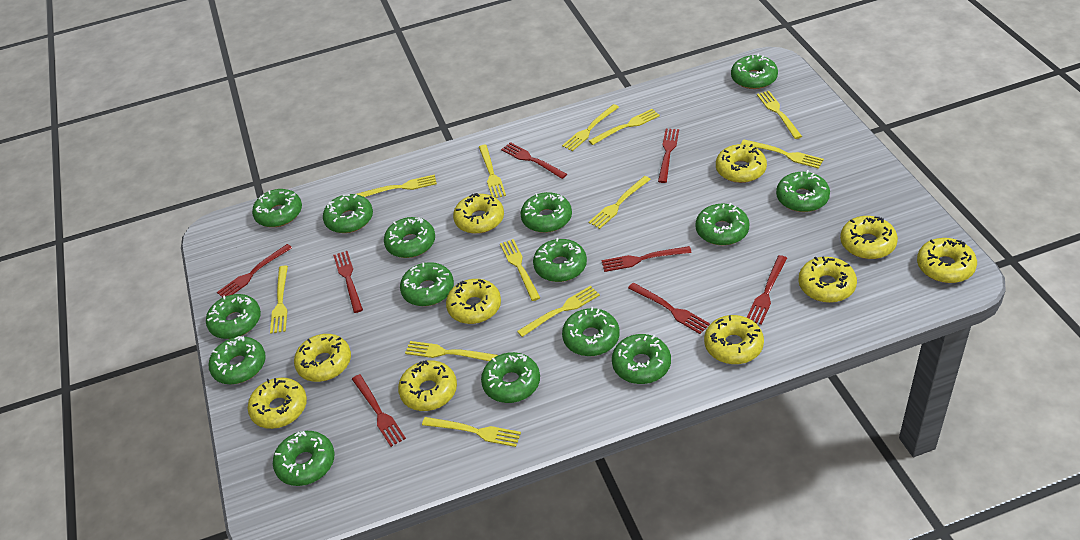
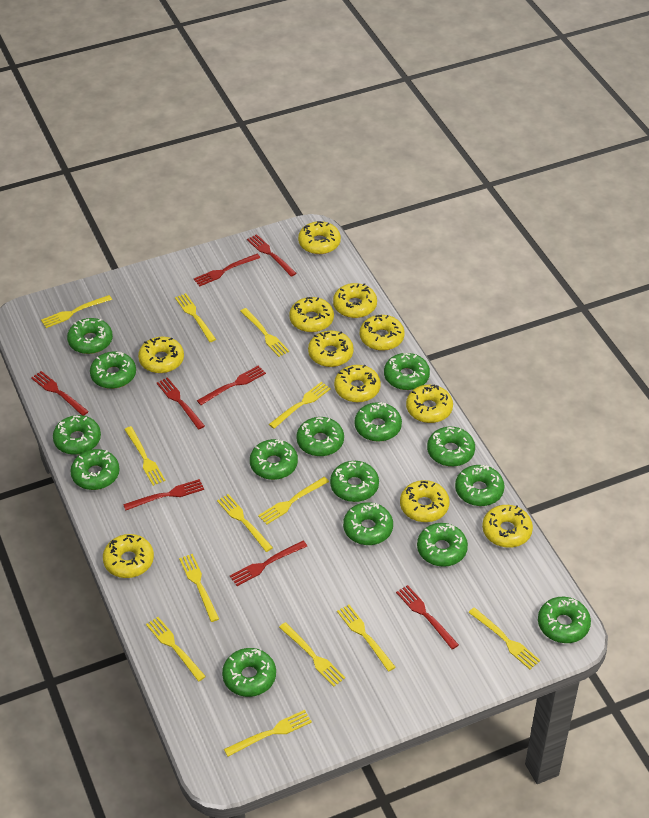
yellow donut: [248,378,307,429] [294,334,351,382] [398,360,457,411] [446,279,501,324] [453,193,504,234] [704,315,764,364] [716,144,767,183] [798,256,857,303] [840,216,898,259] [917,238,977,283] = 10 -> [103,534,154,578] [138,337,184,373] [289,297,334,332] [298,221,341,254] [308,331,354,367] [333,283,377,318] [334,365,381,402] [360,315,405,351] [400,480,449,522] [406,385,453,423] [482,505,533,548] = 11
yellow fork: [270,266,288,334] [357,174,437,197] [405,341,498,361] [422,417,521,447] [479,145,506,198] [500,239,540,301] [517,286,600,337] [562,104,619,151] [589,109,660,145] [589,176,651,229] [741,140,824,169] [757,91,802,139] = 12 -> [41,295,112,328] [124,426,165,486] [146,617,206,681] [175,293,216,342] [179,554,219,622] [217,494,273,552] [224,710,312,757] [240,308,289,357] [258,477,329,525] [269,382,331,429] [279,622,345,687] [337,605,396,672] [468,607,540,669] = 13

